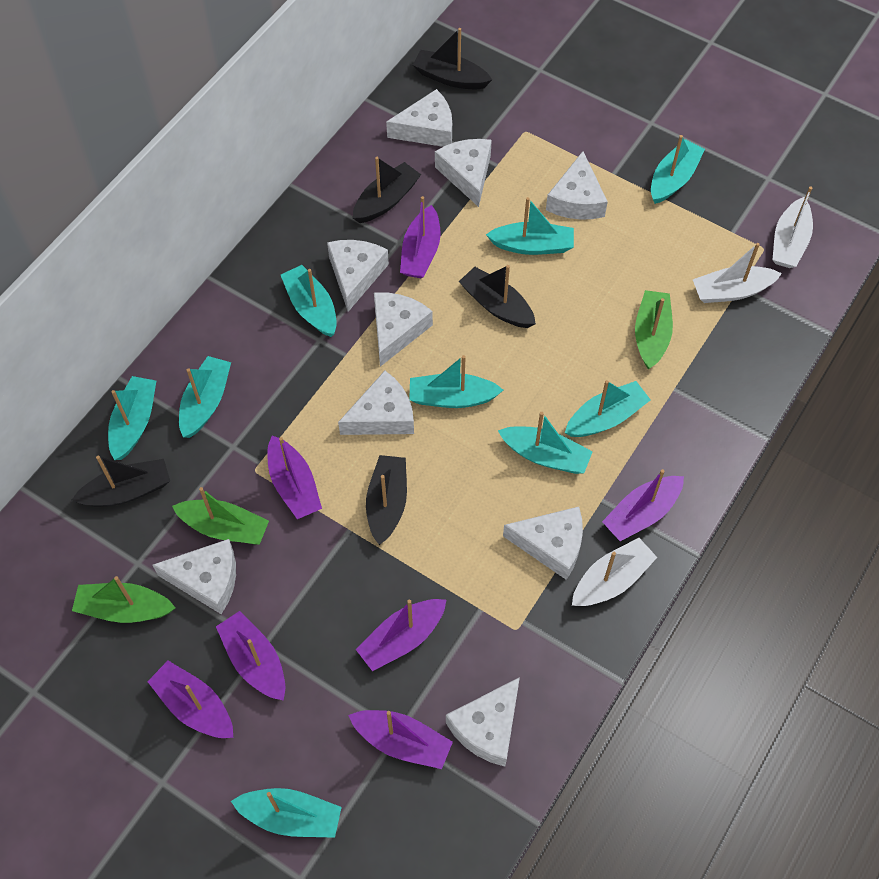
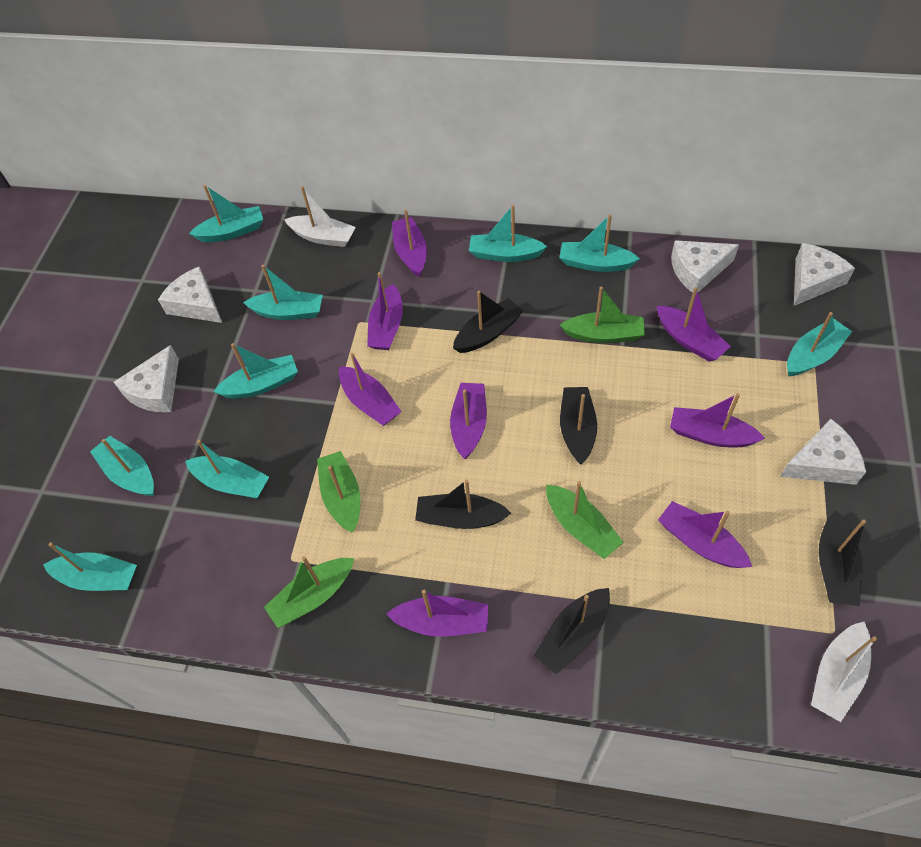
green boat: [72,576,175,623] [172,487,269,545] [635,290,673,369] = 3 -> [264,556,354,628] [317,451,360,533] [546,481,624,559] [560,287,645,343] = 4
purple boat: [147,661,233,738] [216,611,285,701] [268,435,322,519] [348,710,453,769] [355,599,446,671] [400,196,441,278] [602,469,684,541] = 7 -> [339,353,402,426] [367,272,403,350] [387,590,488,637] [392,209,427,277] [450,383,487,459] [657,287,731,362] [658,501,752,568] [670,393,765,447] = 8
white boat: [572,538,658,606] [693,243,782,303] [773,186,813,268] = 3 -> [284,186,356,247] [811,622,877,722] = 2
white cheese: [152,539,236,614] [327,240,389,312] [338,371,414,435] [374,292,433,367] [386,89,452,147] [435,139,492,207] [446,677,520,766] [503,507,583,580] [546,151,608,220] = 9 -> [114,345,179,412] [158,267,222,323] [671,240,739,294] [780,419,866,485] [794,243,855,306] = 5

